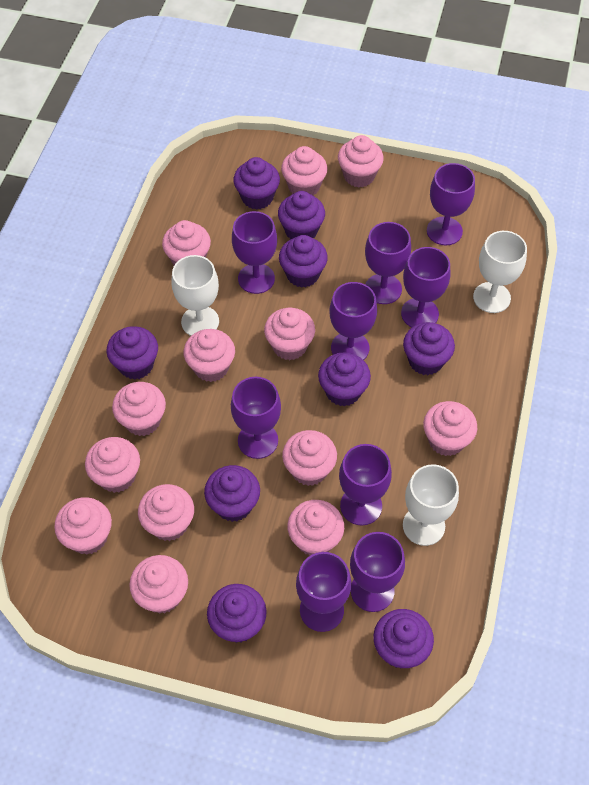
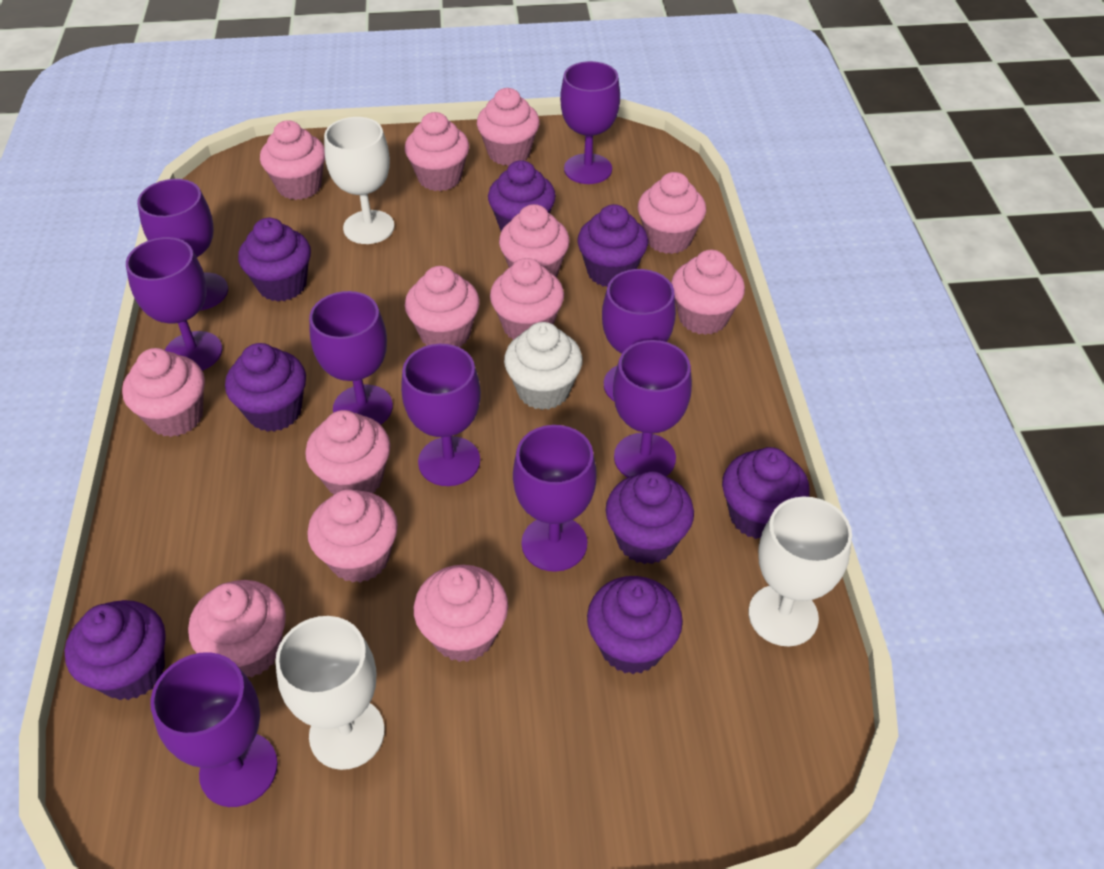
purple cupcake: [107,326,158,380] [204,465,260,522] [207,584,267,643] [233,157,280,210] [278,191,325,240] [279,235,328,288] [318,352,371,406] [373,609,434,668] [403,322,455,375] = 9 -> [65,600,166,700] [225,343,306,432] [238,218,311,302] [488,160,556,231] [577,204,648,287] [587,576,683,674] [605,471,694,564] [722,447,810,539] = 8
white cupcake: none = 0 -> [504,322,583,410] = 1

